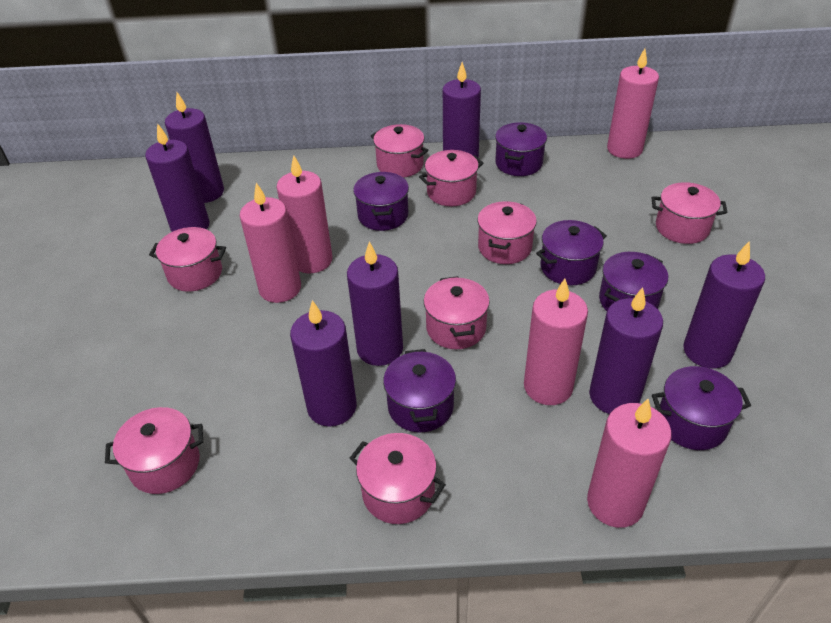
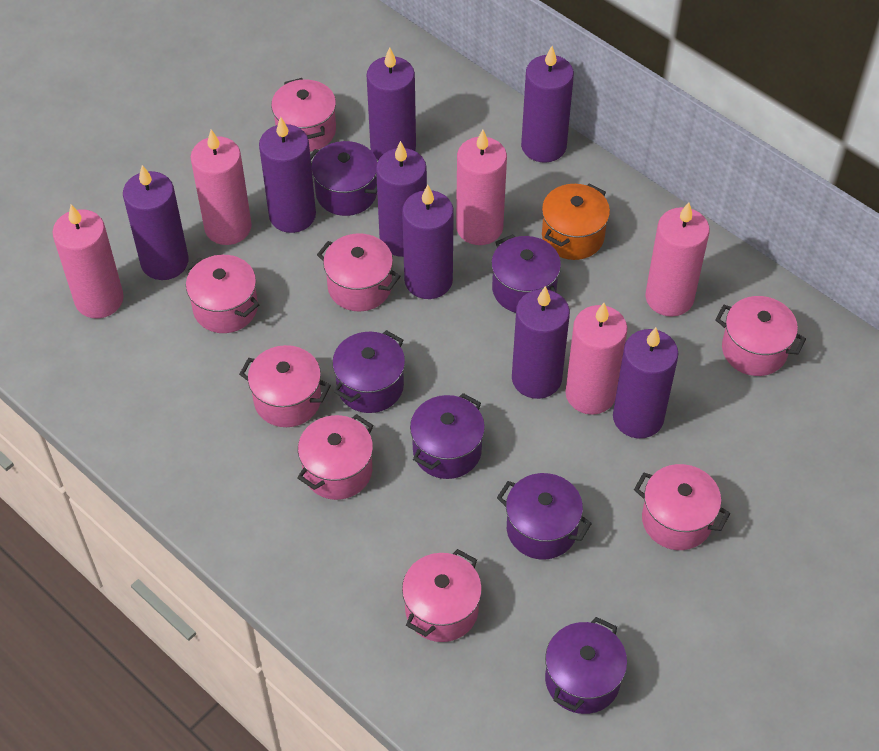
orange pot: none = 0 -> [542,183,610,260] = 1
purple candle: [145,123,210,232] [165,92,224,203] [290,300,357,427] [347,241,403,366] [443,62,481,158] [589,287,663,414] [683,241,765,369] = 7 -> [123,165,188,280] [259,117,316,233] [367,47,416,160] [376,141,427,257] [402,184,454,299] [512,286,570,399] [521,46,574,163] [613,327,679,438] = 8

